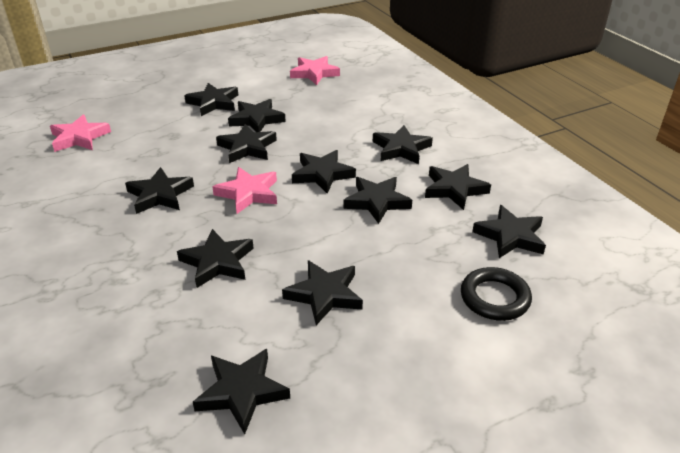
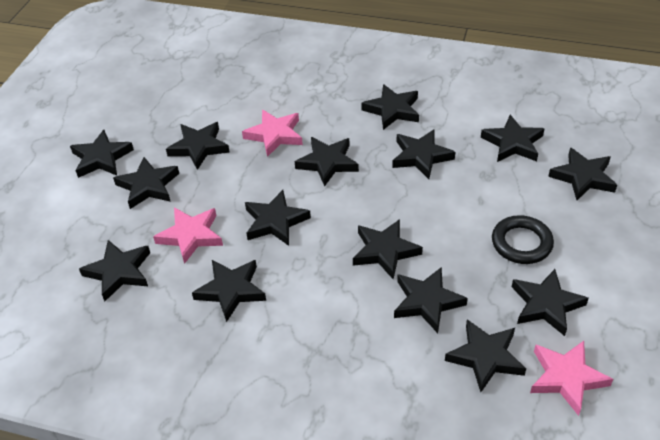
black star: [125,167,194,214] [177,229,254,288] [184,83,238,116] [193,349,290,434] [216,124,277,163] [228,99,286,132] [282,260,363,325] [292,150,356,194] [344,177,412,224] [373,125,433,164] [425,164,491,210] [472,205,546,258] = 12 -> [70,130,134,178] [79,240,150,301] [113,157,179,209] [166,122,230,170] [192,260,266,322] [245,190,311,246] [295,137,359,187] [353,219,423,279] [361,84,419,130] [392,129,455,179] [394,267,468,333] [445,319,526,392] [481,115,544,162] [512,269,589,336] [548,147,617,200] = 15

